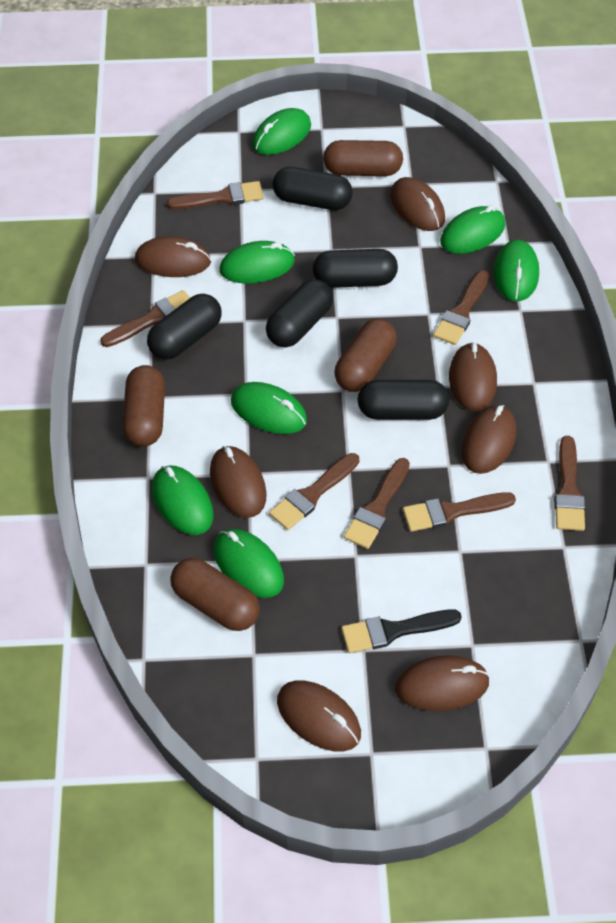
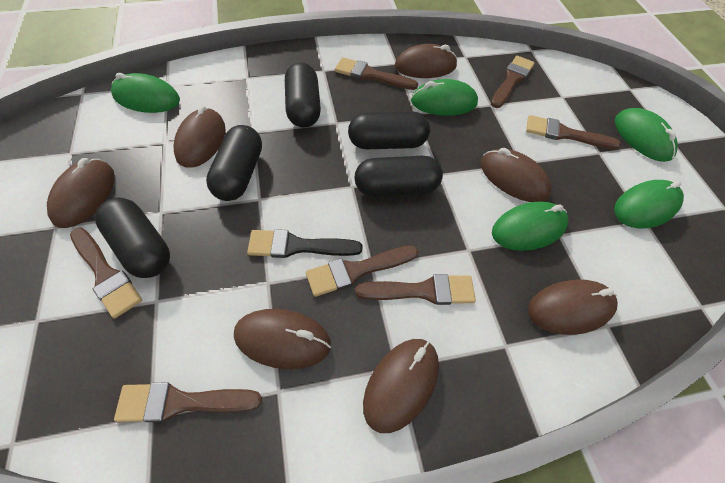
brown capsule: [122,365,165,447] [170,558,260,631] [323,140,403,176] [335,319,397,392] = 4 -> none = 0
green mouse: [152,465,214,535] [214,529,284,598] [220,241,295,284] [231,382,307,434] [252,108,311,155] [440,205,505,254] [494,240,539,302] = 7 -> [111,73,180,113] [411,79,478,116] [492,201,568,251] [614,180,684,229] [615,108,678,162] = 5

